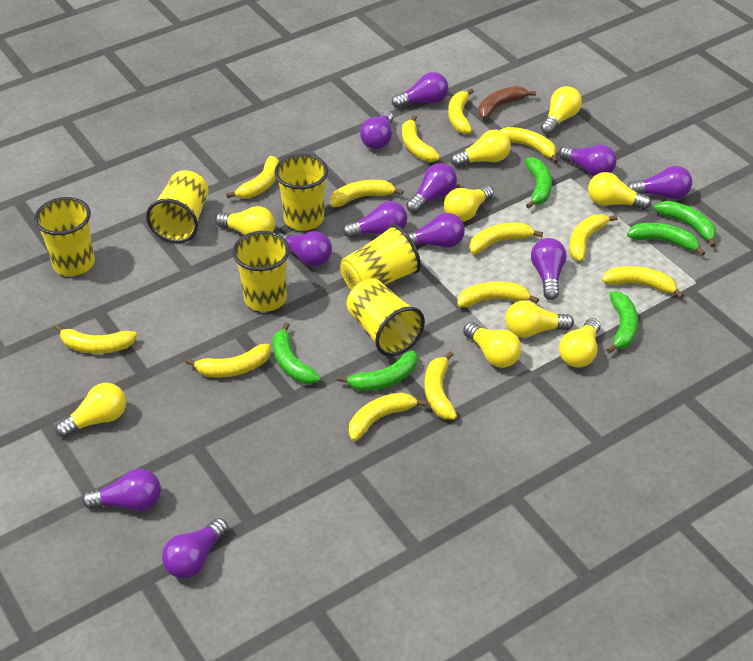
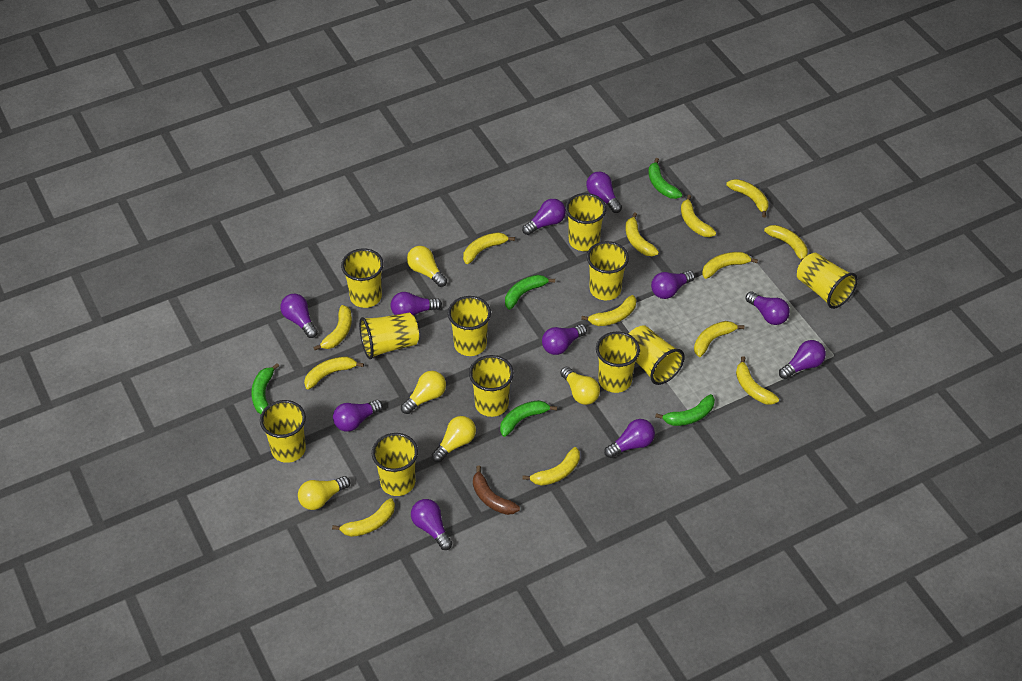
green banana: [273,322,321,384] [337,350,418,391] [525,157,552,209] [606,292,638,354] [627,223,705,256] [654,201,716,247] = 6 -> [251,363,279,414] [500,400,557,437] [505,275,555,310] [648,158,682,199] [655,394,715,426] = 5
yellow cup: [34,197,95,276] [146,170,209,243] [232,231,290,312] [274,154,328,230] [340,224,421,290] [346,278,425,356] = 6 -> [260,400,306,463] [341,248,384,308] [359,313,419,359] [372,433,418,496] [448,296,491,356] [469,355,514,417] [565,193,606,251] [587,241,629,300] [596,332,640,393] [629,325,685,385] [797,253,858,309] = 11
yellow light bulb: [55,383,126,438] [215,206,275,235] [444,185,494,222] [451,130,511,167] [463,322,521,368] [505,301,574,338] [541,86,582,135] [559,318,601,368] [588,172,651,210] = 9 -> [298,476,350,510] [401,371,446,414] [407,246,447,287] [432,416,476,462] [560,366,600,405] = 5

